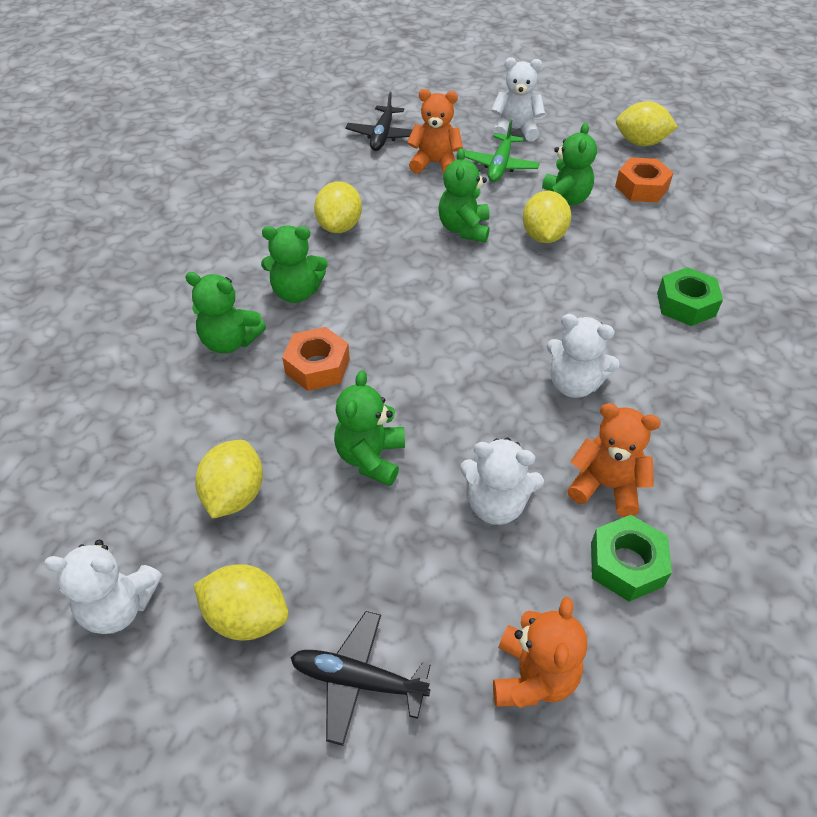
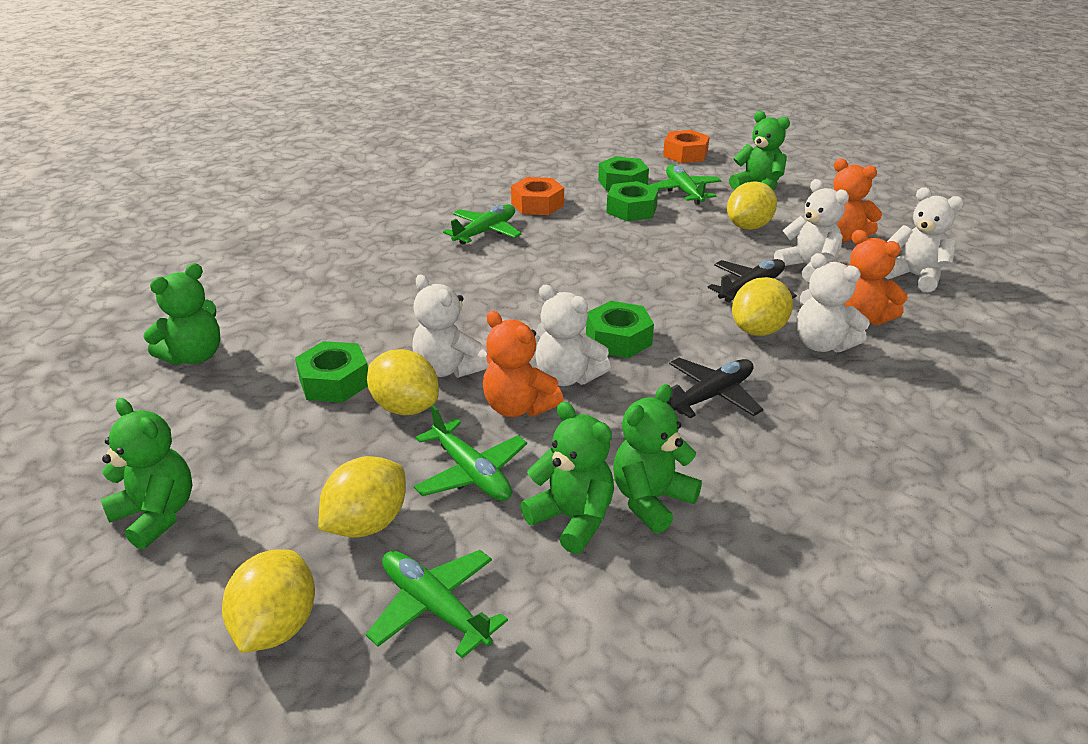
green nut: [591,515,672,602] [657,267,723,326] = 2 -> [295,341,368,403] [586,301,654,358] [598,156,649,191] [606,181,658,221] = 4
green plane: [464,120,540,182] = 1 -> [366,550,508,658] [414,405,527,501] [443,204,522,245] [649,165,721,205] = 4
white teddy bear: [44,540,162,634] [460,438,544,525] [491,57,545,142] [546,314,619,398] = 4 -> [412,274,489,378] [535,285,611,386] [774,179,849,282] [796,253,870,353] [884,187,964,292] = 5

